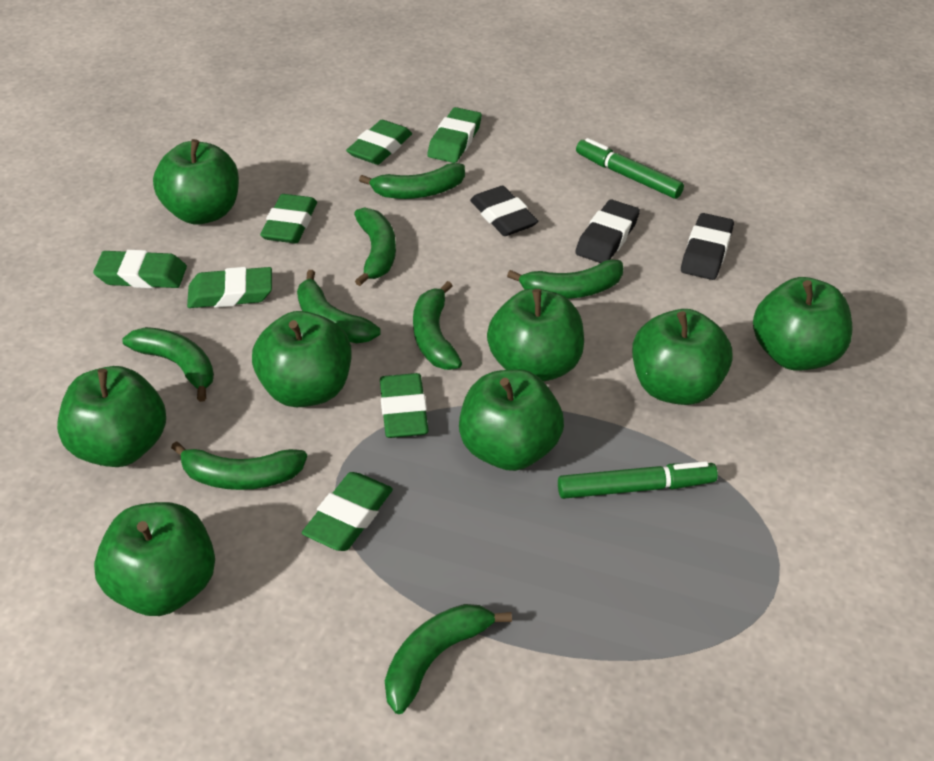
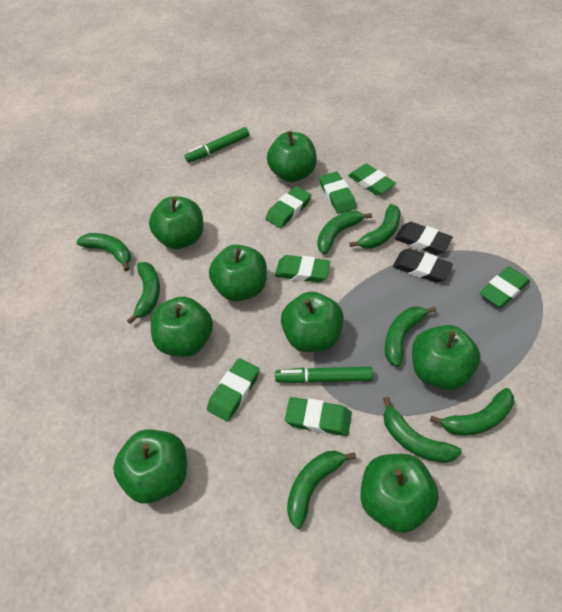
black eraser: [470,186,538,236] [575,199,640,263] [681,213,734,280] = 3 -> [393,248,453,283] [395,222,453,255] = 2

